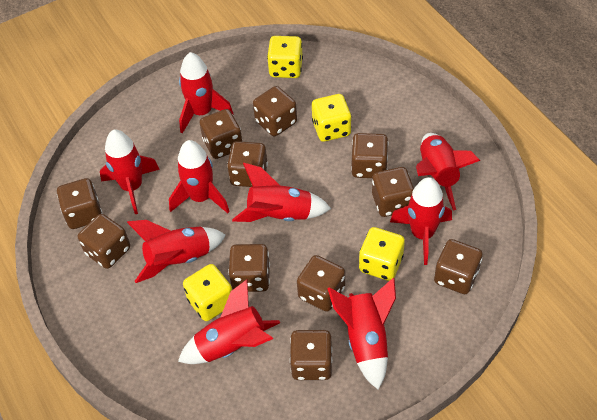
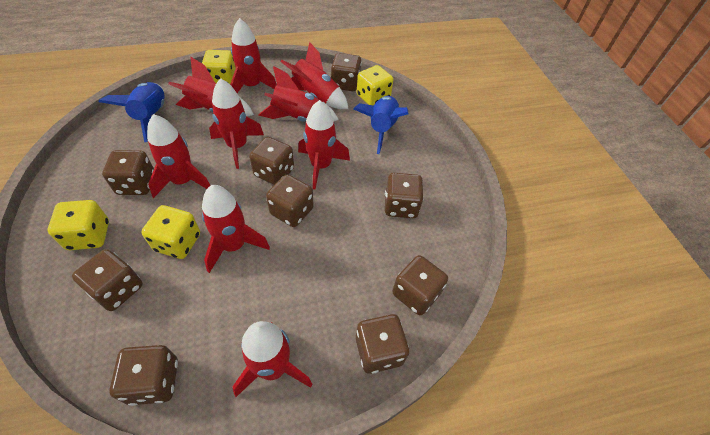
blue rocket: none = 0 -> [99,82,165,142] [354,96,408,154] = 2
brown dice: [57,178,102,229] [78,214,130,269] [199,109,243,159] [227,141,268,187] [228,244,270,292] [253,86,297,136] [290,330,332,380] [297,255,345,312] [351,133,389,178] [372,167,414,217] [434,239,483,294] = 11 -> [72,249,143,311] [102,150,154,195] [109,345,178,406] [249,137,294,185] [266,174,314,227] [331,53,362,91] [356,314,409,374] [385,173,424,218] [392,255,448,315] = 9

